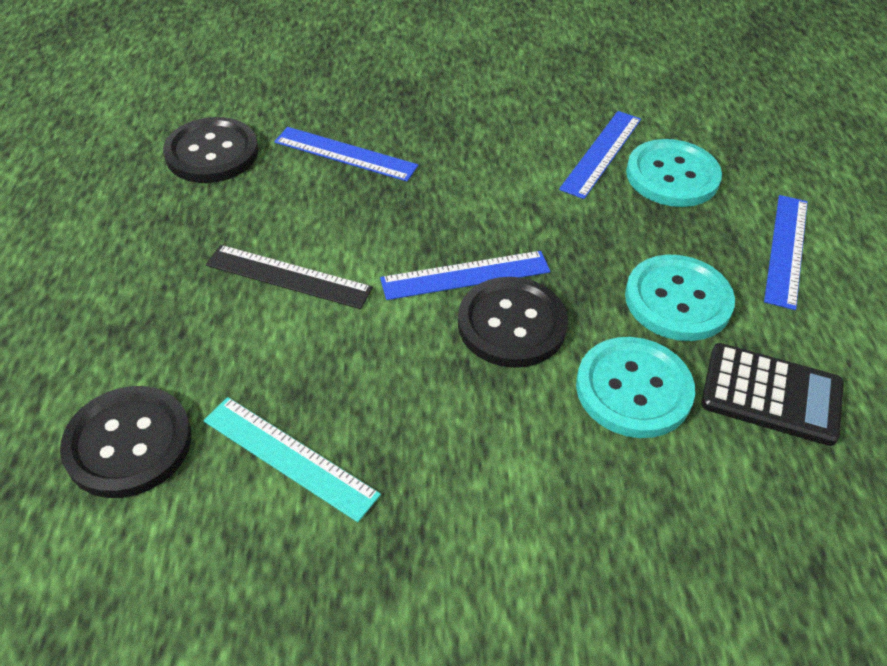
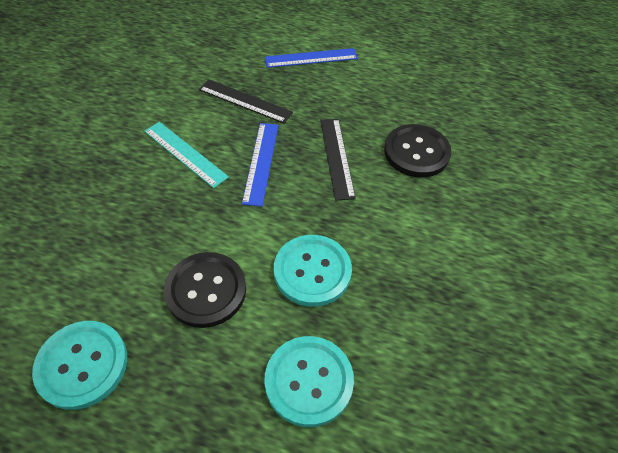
black button: [60,386,191,498] [163,117,258,183] [458,277,568,368] = 3 -> [164,252,246,328] [384,124,451,178] = 2
black calculator: [701,343,844,446] = 1 -> none = 0
black ruler: [206,245,373,309] = 1 -> [199,79,293,123] [320,119,356,201] = 2
blue ruler: [274,127,418,181] [380,251,550,300] [559,111,641,199] [764,195,808,310] = 4 -> [242,123,279,207] [265,48,358,68] = 2

